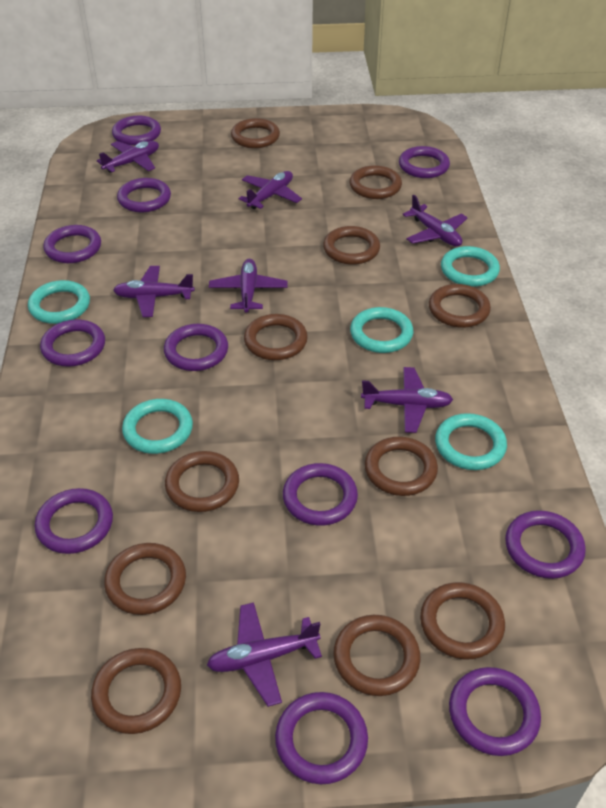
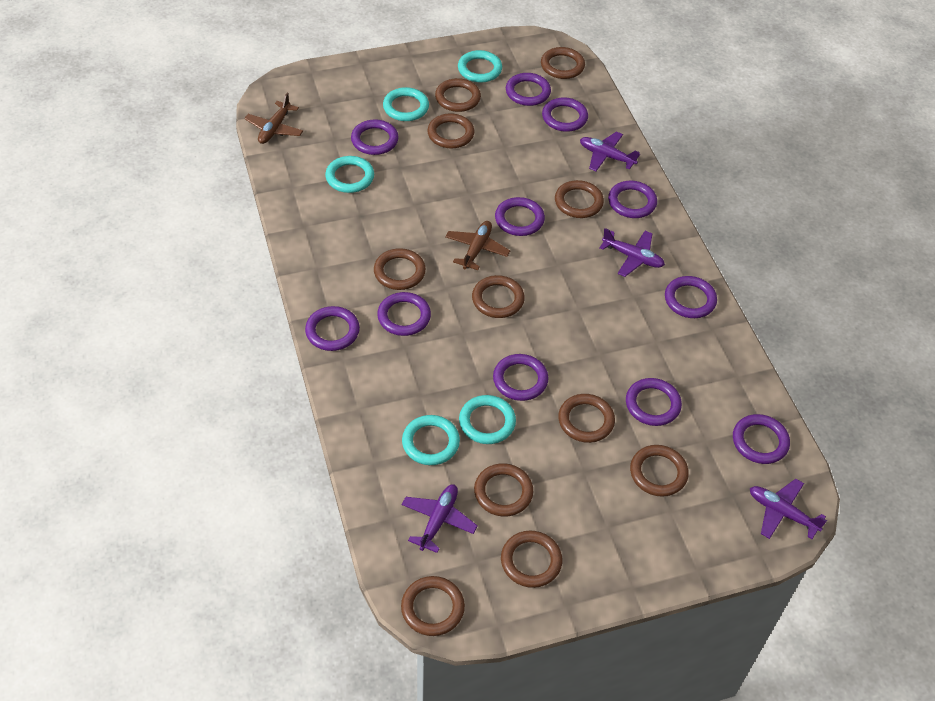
brown plane: none = 0 -> [244,93,303,144] [445,221,510,270] = 2
purple plane: [97,141,159,173] [113,266,195,317] [207,602,322,707] [209,259,288,313] [239,171,302,209] [361,367,453,433] [403,195,468,247] = 7 -> [402,484,478,553] [580,131,640,171] [599,228,665,277] [750,479,827,539] = 4

